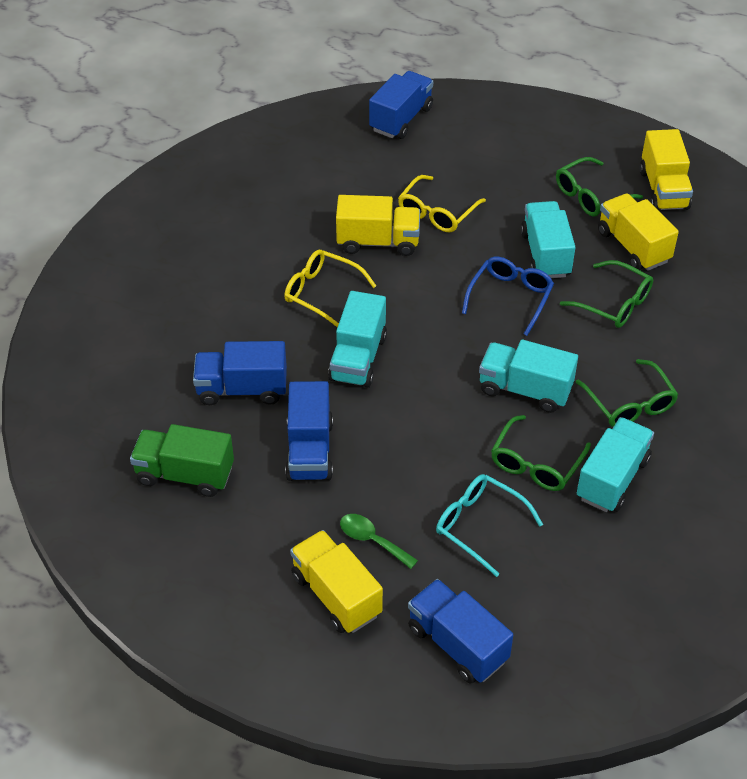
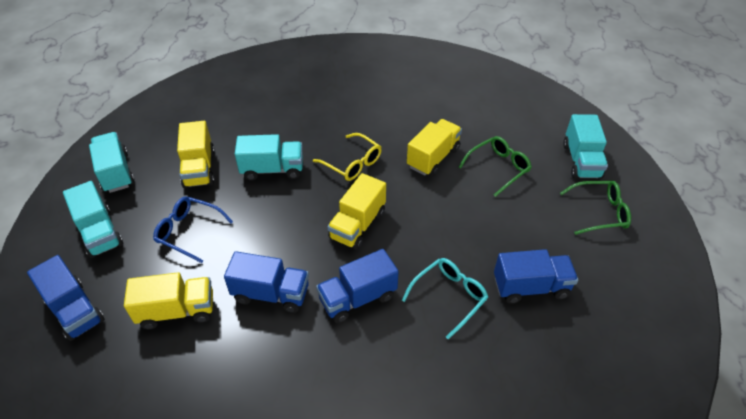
green glasses: [491,415,591,491] [556,157,643,217] [560,260,653,328] [576,359,678,427] = 4 -> [459,136,532,197] [560,180,631,235] = 2
green spoon: [340,514,418,569] = 1 -> none = 0
green truck: [130,424,234,497] = 1 -> none = 0
yellow glasses: [284,250,376,327] [398,175,486,232] = 2 -> [313,133,382,181] = 1

